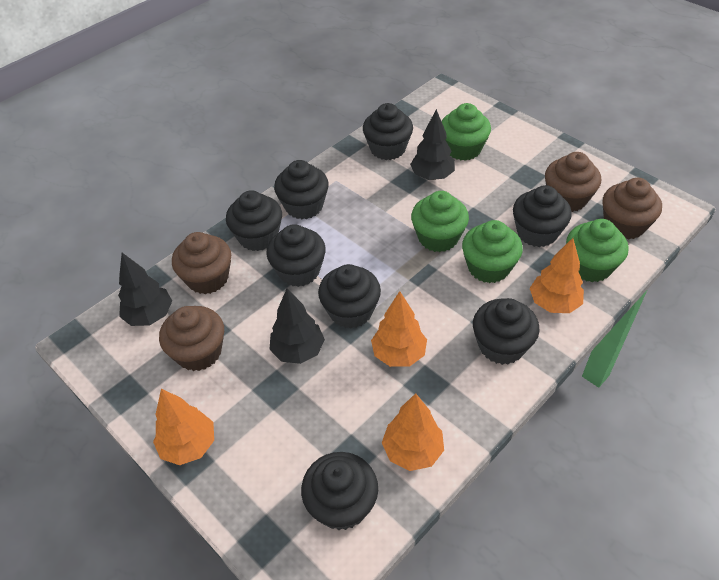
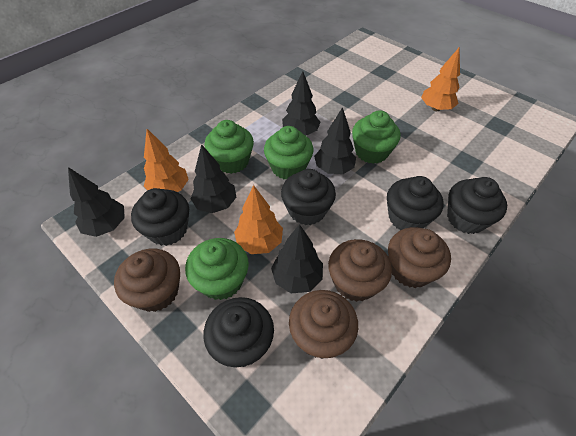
black cupcake: [226,190,282,251] [266,224,326,287] [274,160,329,219] [301,452,378,530] [318,264,381,329] [363,103,413,160] [473,298,539,365] [513,185,572,247] = 8 -> [131,188,189,246] [203,297,274,368] [281,169,336,225] [387,176,444,230] [447,177,507,234] = 5
black tree: [118,253,172,326] [269,288,325,364] [410,109,455,180] = 3 -> [68,167,125,237] [191,144,236,213] [271,224,323,293] [282,71,320,136] [314,107,356,174] = 5
orange tree: [153,389,214,465] [371,291,427,367] [382,393,444,471] [530,238,584,313] = 4 -> [144,129,189,192] [234,185,283,254] [421,48,460,111] = 3

